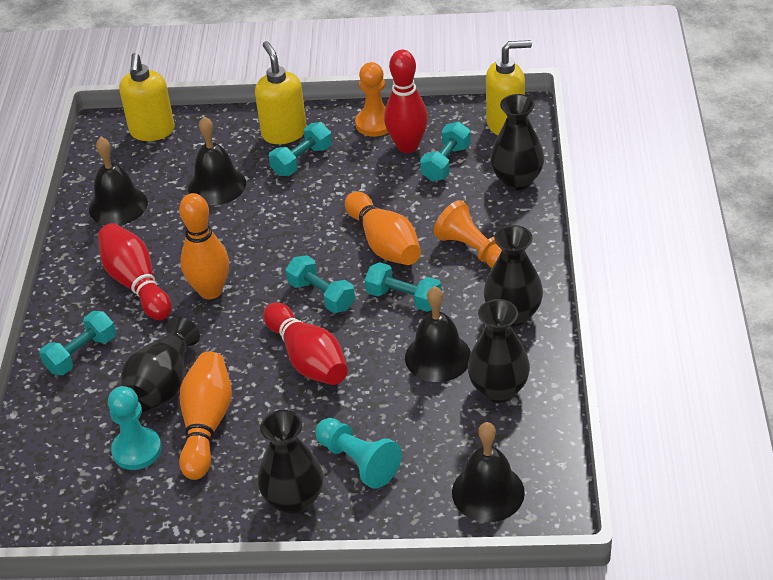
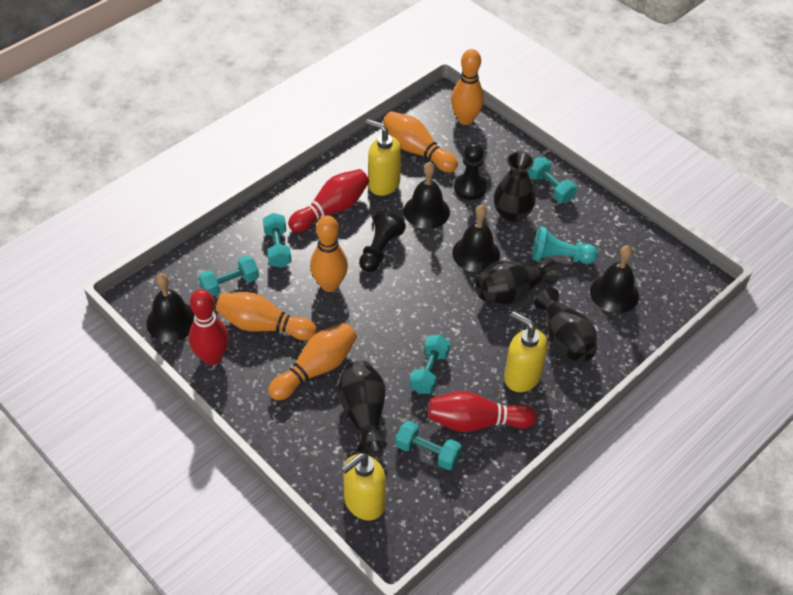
black pawn: none = 0 -> [359,210,406,272] [454,143,487,200] = 2
black vase: [120,317,200,412] [258,410,323,516] [468,299,530,403] [484,225,543,327] [490,94,544,191] = 5 -> [338,361,387,453] [475,257,558,305] [494,151,536,223] [534,288,597,363] = 4
orange bowling pin: [179,193,229,299] [179,352,232,480] [345,192,421,265] = 3 -> [216,292,317,341] [268,323,357,400] [310,215,348,292] [382,111,458,173] [451,49,484,125] = 5
orange pawn: [355,62,388,137] [434,200,502,268] = 2 -> none = 0
turquoise pawn: [108,386,162,470] [315,418,402,489] = 2 -> [532,226,598,264] = 1

